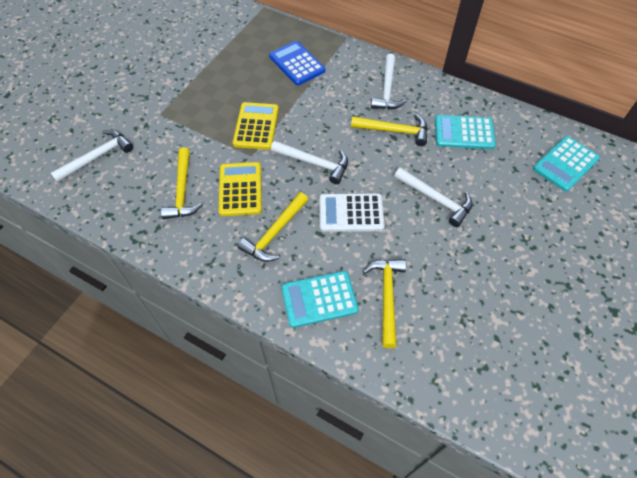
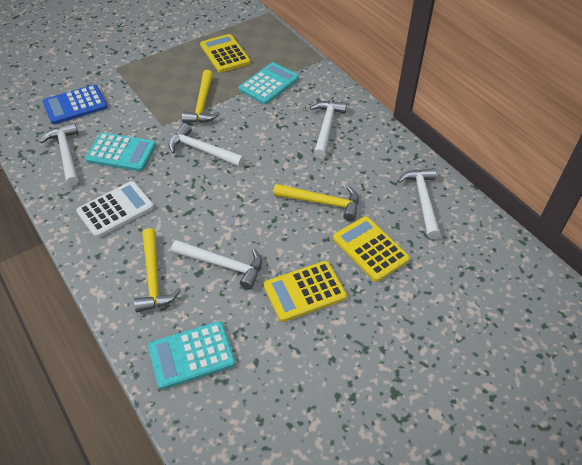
white hammer: [51,130,133,183] [271,141,348,184] [371,54,407,110] [394,167,473,227] = 4 -> [40,123,79,186] [168,123,244,167] [171,240,262,290] [310,101,347,158] [397,168,440,239] = 5
yellow calculator: [219,162,262,216] [233,102,279,150] = 2 -> [200,34,251,73] [264,261,347,322] [333,216,410,282] = 3
yellow hammer: [161,148,203,219] [238,192,308,262] [351,114,428,146] [363,259,406,348] = 4 -> [134,228,181,312] [182,70,220,123] [273,184,359,221] = 3

